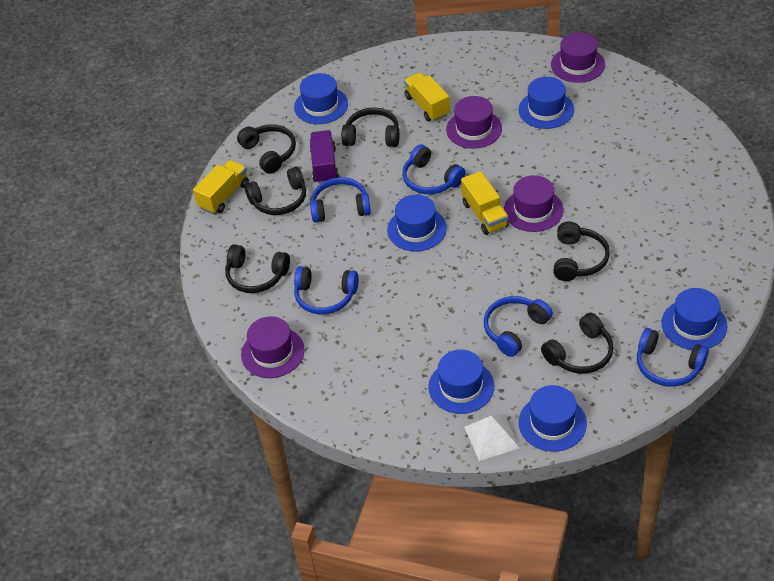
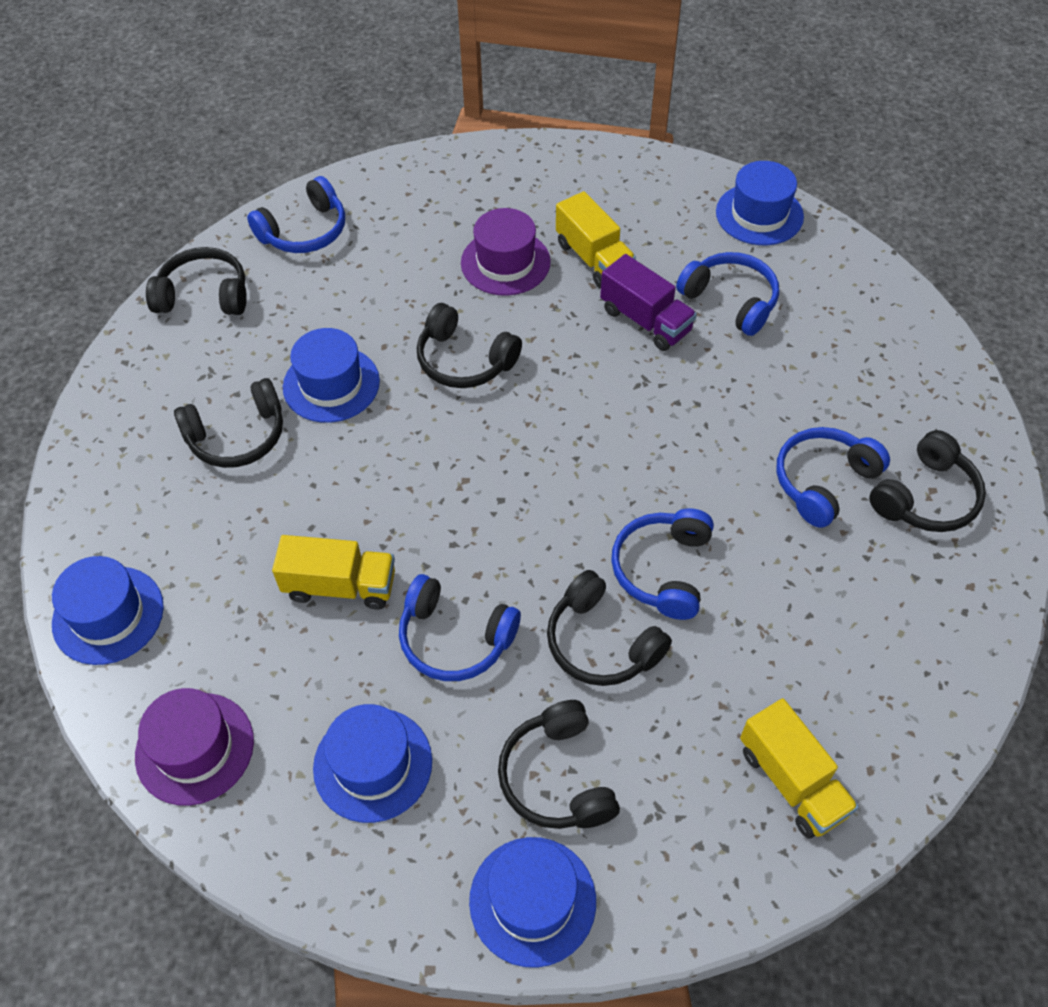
blue hat: [294,73,348,124] [387,195,447,251] [428,349,494,414] [518,77,574,129] [519,385,587,452] [661,288,727,350] = 6 -> [52,556,164,665] [283,328,380,423] [313,704,432,823] [469,837,596,968] [716,161,804,245] = 5
purple hat: [241,316,304,378] [446,96,502,149] [504,175,563,232] [551,32,605,83] = 4 -> [135,688,254,806] [461,208,551,296] = 2
white pyramid: [464,414,520,461] = 1 -> none = 0

